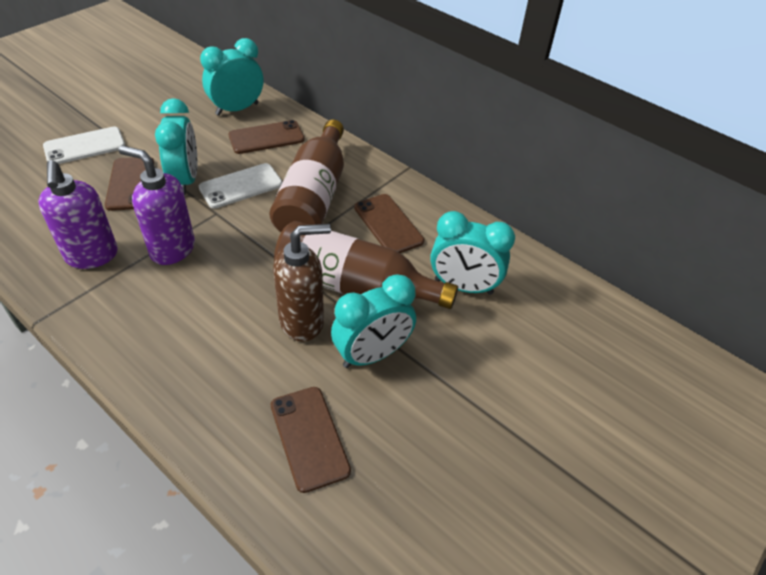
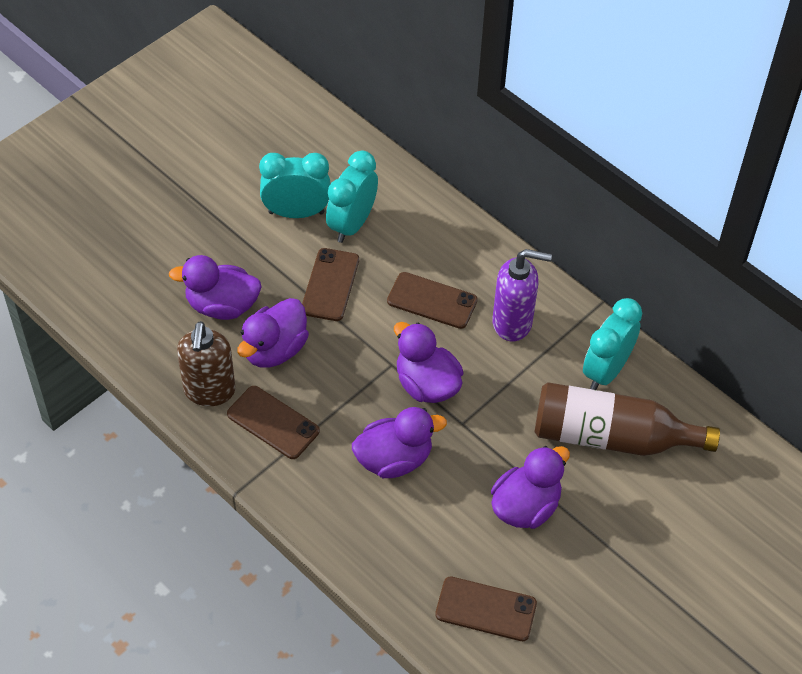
brown bottle: [269,119,344,232] [274,221,458,309] = 2 -> [534,382,720,456] = 1
purple duck: none = 0 -> [169,255,261,320] [237,298,309,368] [352,407,447,478] [394,322,464,403] [491,446,570,529] = 5
purple soap dispenser: [38,160,118,269] [119,146,195,265] = 2 -> [492,249,552,342] = 1
turquoise clock: [155,98,197,195] [200,38,263,116] [331,274,416,368] [430,211,515,295] = 4 -> [259,153,330,218] [326,151,378,243] [583,298,642,390] = 3
white phone: [43,127,125,164] [199,163,282,208] = 2 -> none = 0

